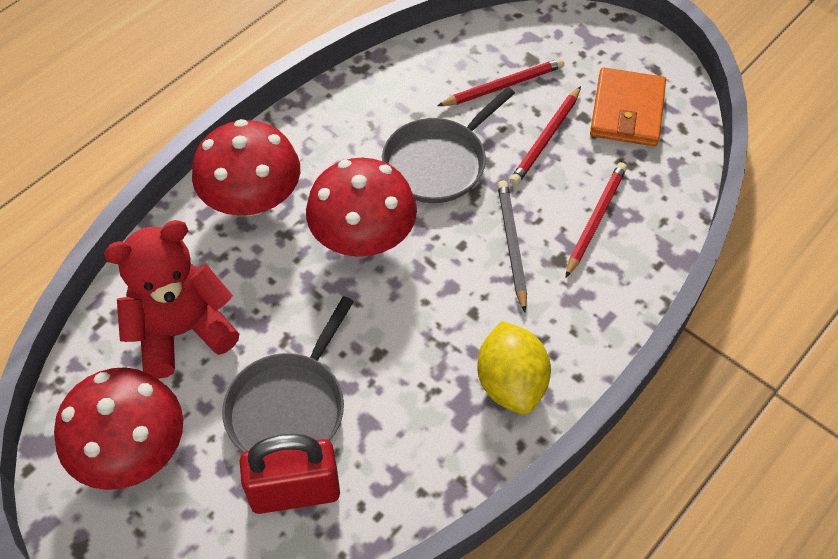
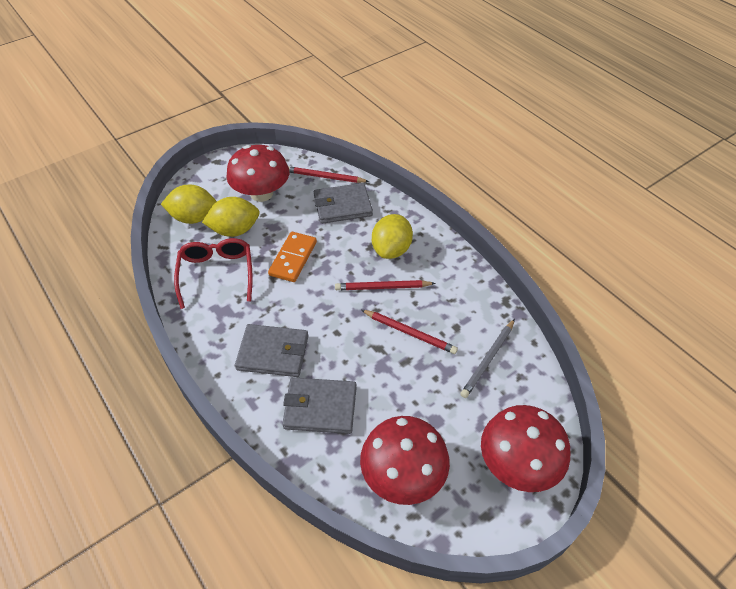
grey pan: [222,296,354,452] [382,87,515,203] = 2 -> none = 0
grey wallet: none = 0 -> [235,324,308,377] [282,377,357,434] [314,183,373,224] = 3
orange domino: none = 0 -> [268,232,317,282] = 1
orange wallet: [590,67,666,146] = 1 -> none = 0
red glasses: none = 0 -> [174,238,253,309] = 1
red padlock: [240,434,340,514] = 1 -> none = 0
red teddy bear: [104,220,239,379] = 1 -> none = 0
yellow lemon: [477,321,551,414] = 1 -> [161,184,217,224] [202,197,260,237] [372,214,413,259] = 3

